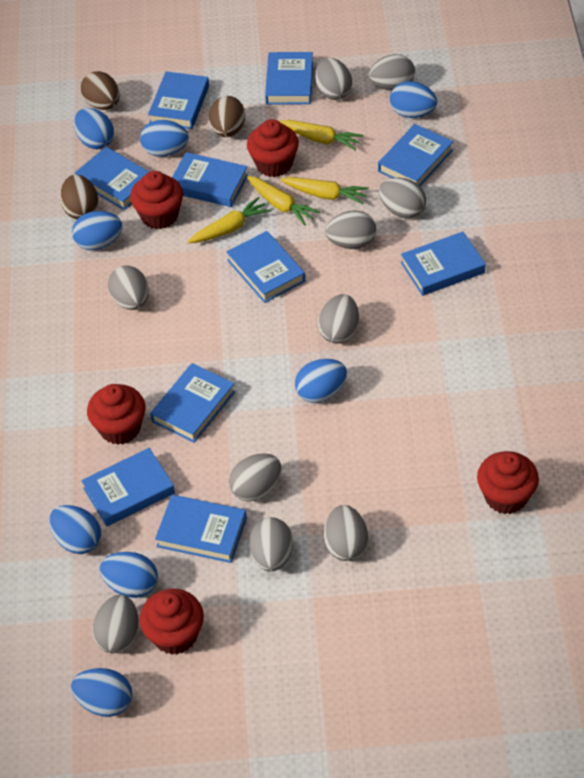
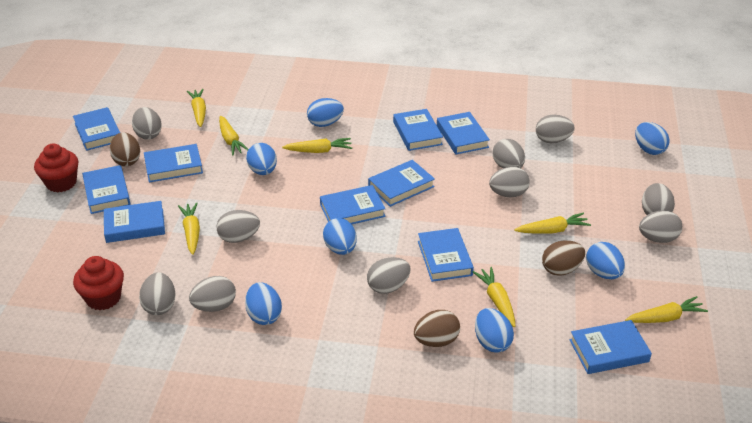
blue egg: [49,505,101,554] [71,668,132,717] [72,211,122,250] [74,108,114,149] [100,552,158,598] [140,120,189,157] [295,359,347,403] [390,81,437,118] = 8 -> [245,282,282,325] [246,143,277,175] [307,98,344,127] [323,218,357,255] [475,308,514,353] [586,242,625,279] [635,122,670,155] = 7
red cupcake: [87,384,146,445] [130,171,183,229] [139,589,204,655] [247,119,299,177] [477,451,539,514] = 5 -> [34,143,79,193] [73,256,124,311] = 2
yellow carrot: [188,197,271,243] [247,176,320,226] [279,120,363,150] [280,177,369,204] = 4 -> [178,202,200,255] [187,89,206,127] [219,116,249,155] [282,138,352,153] [473,267,516,327] [514,213,591,234] [625,296,708,323] = 7

